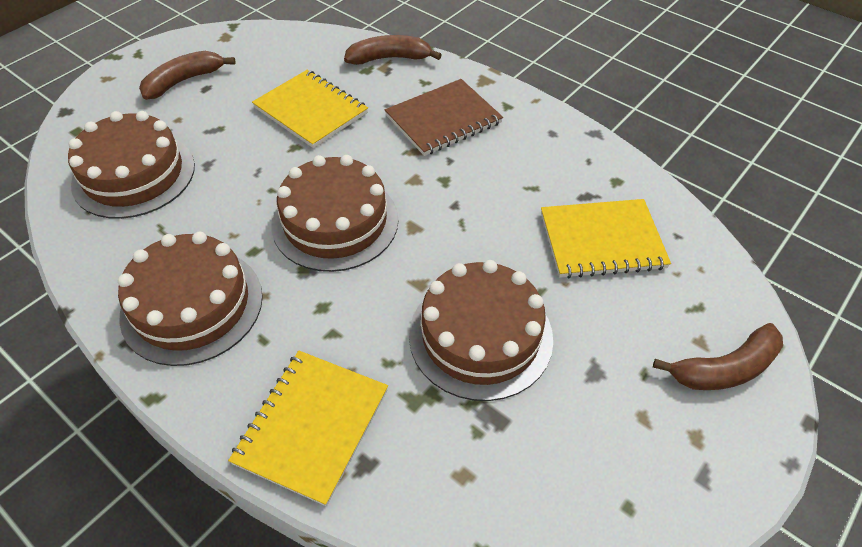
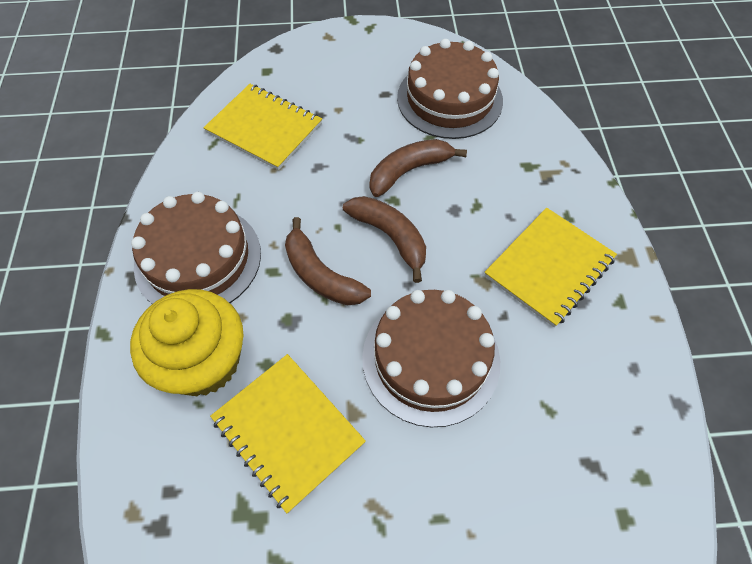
brown cake: [68,111,195,219] [118,232,263,366] [272,155,399,272] [409,260,553,401] = 4 -> [131,192,261,304] [362,290,500,427] [397,39,503,139] = 3
brown notebook: [385,79,503,156] = 1 -> none = 0
yellow cupcake: none = 0 -> [130,289,244,396] = 1

